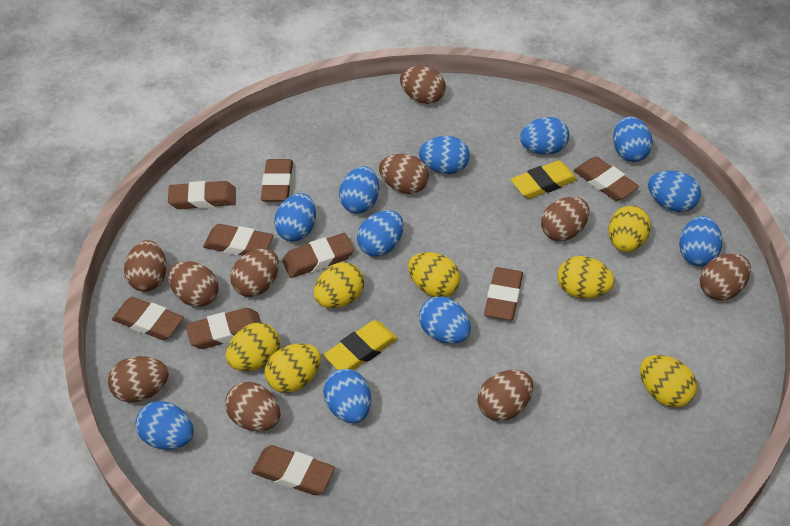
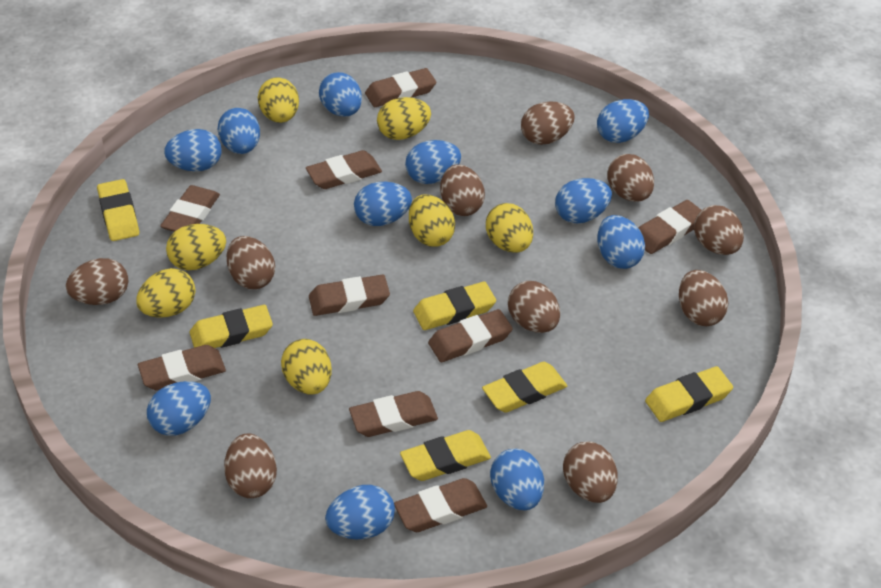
yellow eraser: [324,321,398,370] [511,160,578,199] = 2 -> [97,179,139,241] [190,305,273,348] [400,430,491,481] [413,282,496,330] [482,362,567,413] [645,366,733,422] = 6

